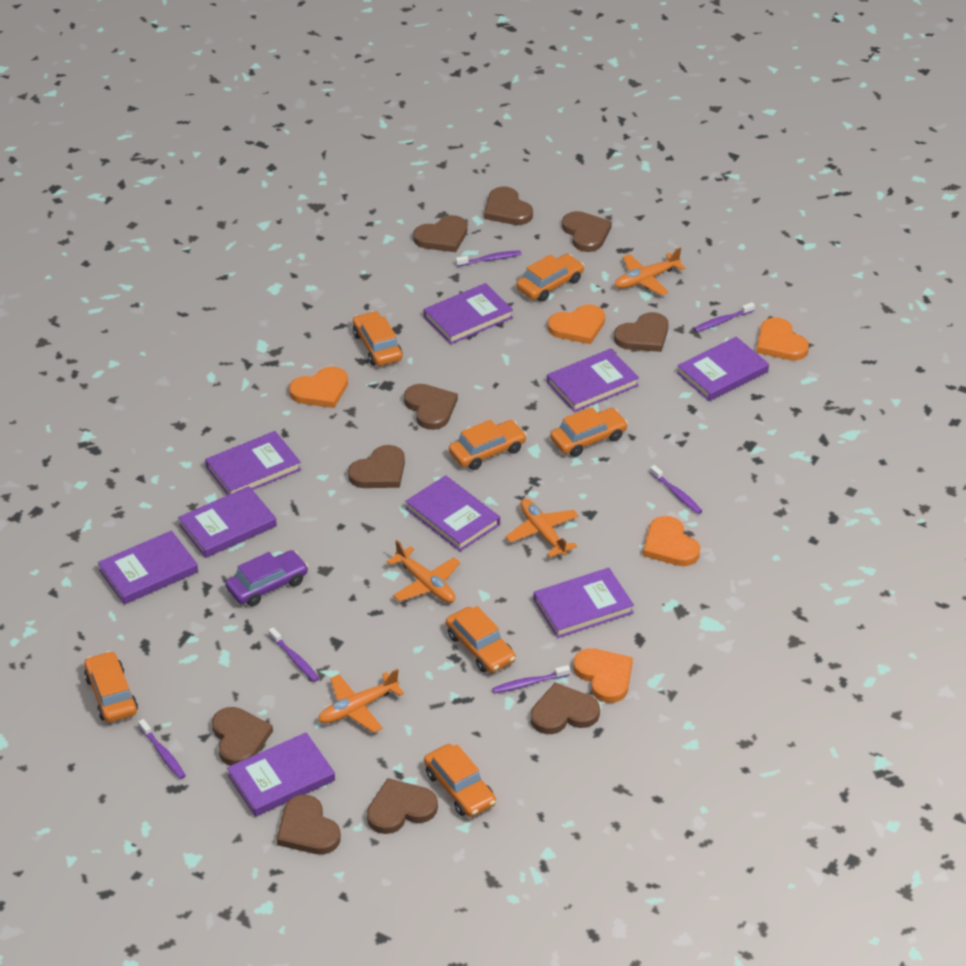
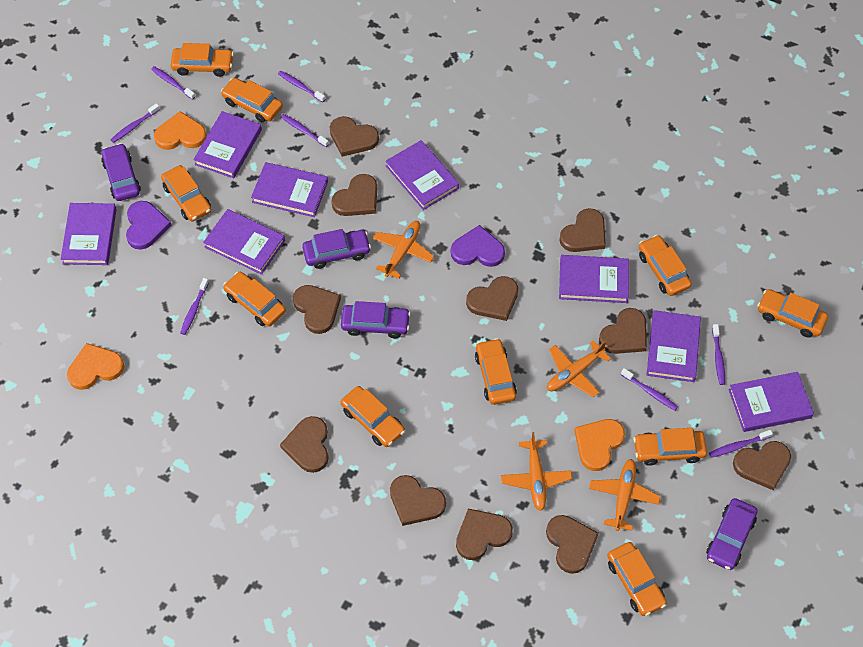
brown heart: [212,707,273,766] [277,795,341,854] [348,445,405,488] [367,778,438,834] [404,384,458,430] [413,215,467,252] [484,187,533,225] [531,683,600,734] [562,211,612,252] [614,312,669,352] = 10 -> [280,416,329,473] [293,285,341,334] [330,116,379,157] [331,174,377,216] [390,475,446,526] [456,509,513,560] [466,276,518,321] [546,515,599,574] [560,208,606,252] [599,308,647,354] [733,441,791,491] = 11
orange car: [84,651,138,723] [353,311,403,366] [424,744,496,817] [446,606,516,673] [449,420,527,470] [516,254,584,302] [550,407,628,457] = 7 -> [161,165,211,221] [171,43,234,77] [221,78,283,123] [223,272,286,327] [341,386,405,447] [475,338,517,405] [607,542,667,616] [633,428,707,466] [639,235,691,296] [757,289,828,338] = 10
orange heart: [289,366,348,408] [548,304,605,344] [573,648,633,703] [643,516,700,566] [756,317,809,361] = 5 -> [67,343,124,390] [154,111,207,150] [574,419,625,471] = 3
purple book: [98,531,198,604] [178,486,277,558] [205,431,301,495] [227,732,335,817] [405,475,500,551] [424,283,513,344] [534,568,634,638] [547,349,639,412] [677,337,769,401] = 9 -> [61,203,117,265] [193,111,262,178] [203,209,285,275] [251,162,328,217] [385,140,459,210] [559,255,629,303] [647,310,701,382] [728,372,814,432] = 8
purple car: [225,550,308,606] = 1 -> [101,143,141,201] [302,229,371,269] [341,301,411,338] [706,498,758,570] = 4
purple heart: none = 0 -> [126,201,171,250] [451,225,505,267] = 2
purple toothbrush: [138,719,186,779] [269,627,319,682] [456,250,521,266] [492,665,570,694] [650,465,702,514] [694,302,755,332] = 6 -> [111,104,160,143] [151,66,195,100] [180,278,209,335] [278,71,325,102] [281,114,329,147] [621,368,678,411] [709,430,773,458] [712,324,725,385] = 8

